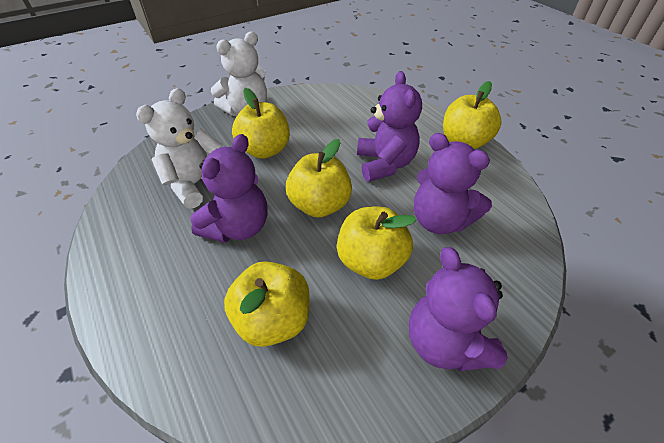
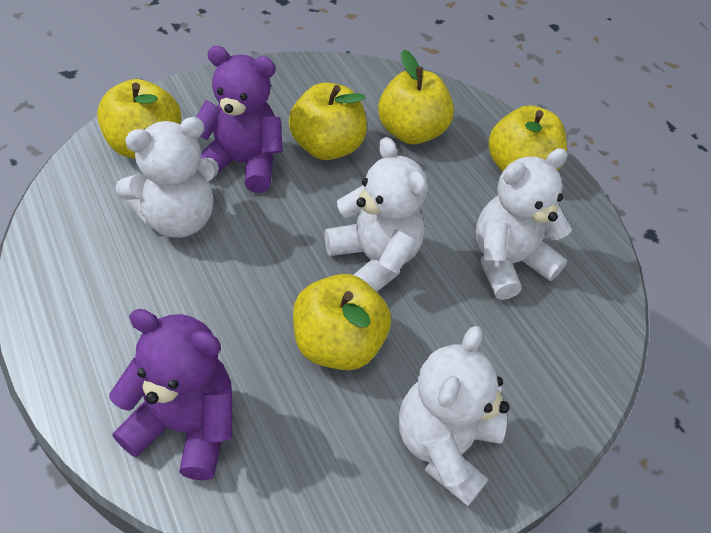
purple teddy bear: [190,134,268,243] [357,71,422,182] [409,247,508,371] [414,133,492,234] = 4 -> [109,309,232,480] [196,46,283,193] = 2
white teddy bear: [136,88,222,209] [211,31,267,116] = 2 -> [116,117,219,238] [324,137,428,292] [399,326,510,507] [476,148,572,300] = 4

